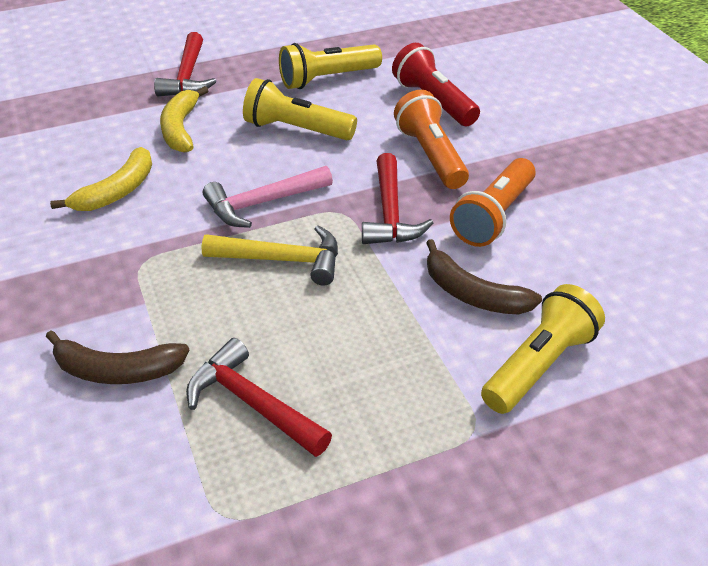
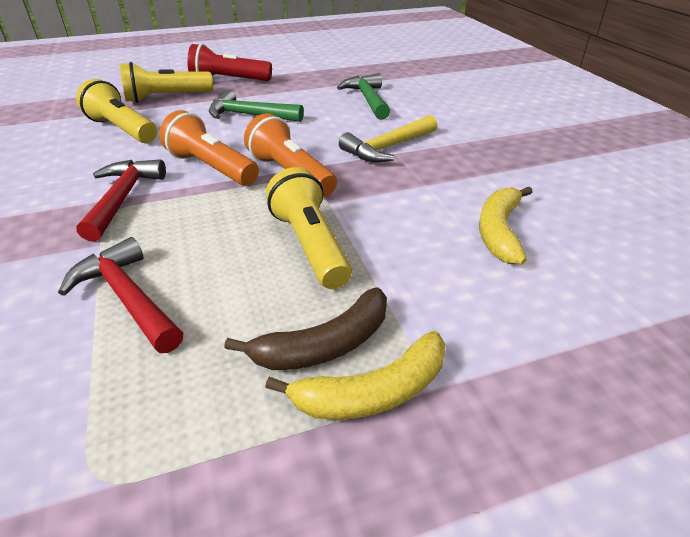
brown banana: [46,330,189,384] [426,239,542,315] = 2 -> [224,287,387,370] = 1
green hammer: none = 0 -> [209,90,304,122] [337,73,390,120] = 2
pink hammer: [203,166,333,228] = 1 -> none = 0
red hammer: [154,32,217,96] [186,338,332,457] [362,153,433,244] = 3 -> [58,237,183,353] [76,159,166,241] = 2

